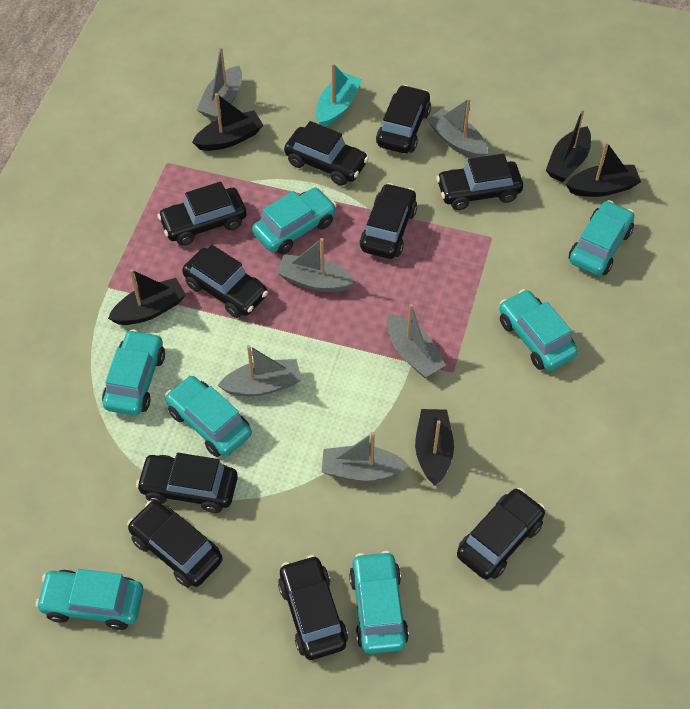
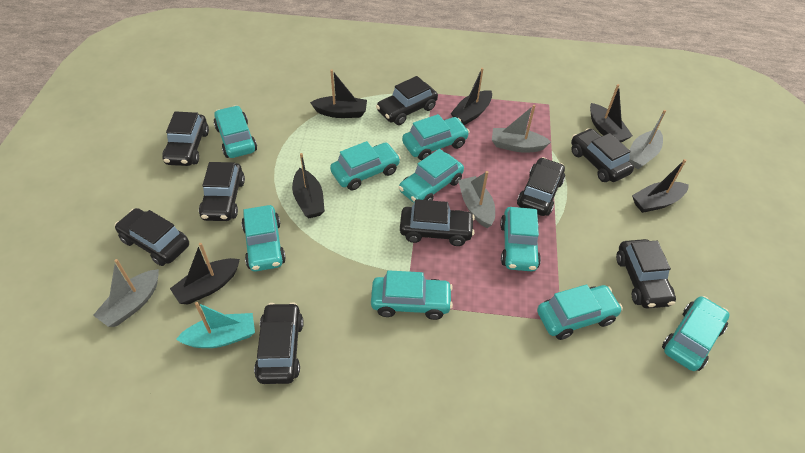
black boat: [108,269,186,325] [192,93,263,151] [415,409,454,486] [546,109,591,182] [566,142,641,197] = 5 -> [170,243,240,304] [292,153,325,218] [310,69,367,118] [450,68,492,125] [590,84,633,142] [632,159,689,213] = 6
black car: [127,500,223,587] [136,453,238,513] [158,182,247,246] [182,245,268,318] [278,555,348,660] [284,121,369,186] [359,183,417,259] [376,85,431,153] [436,154,523,210] [457,488,546,579] = 10 -> [115,208,189,266] [162,111,209,166] [199,162,245,221] [254,302,304,384] [376,76,438,125] [400,199,475,246] [517,157,565,216] [571,128,634,182] [616,239,676,309] = 9
grey boat: [197,47,242,120] [217,345,302,396] [277,238,355,292] [322,432,409,481] [387,304,446,378] [427,98,488,158] = 6 -> [93,259,159,327] [458,171,495,228] [492,105,551,153] [629,110,666,169] = 4
turquoise car: [36,569,144,630] [102,329,165,416] [165,375,252,457] [252,187,337,255] [349,551,409,654] [499,289,578,371] [569,200,635,276] = 7 -> [214,105,257,158] [241,205,286,272] [330,141,401,190] [371,270,453,320] [399,149,464,203] [402,114,470,160] [500,207,541,272] [537,284,623,340] [662,296,730,371] = 9

